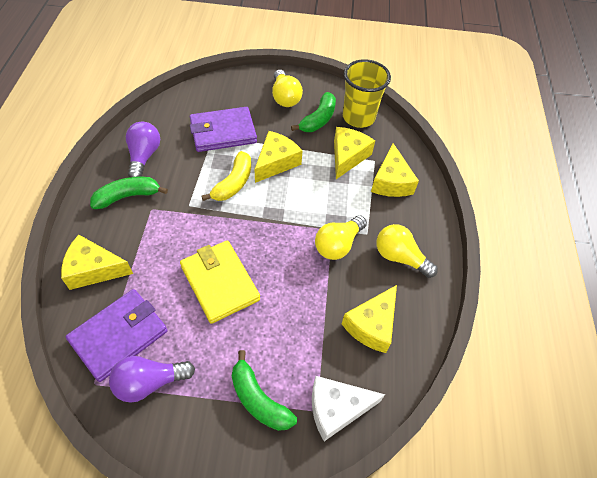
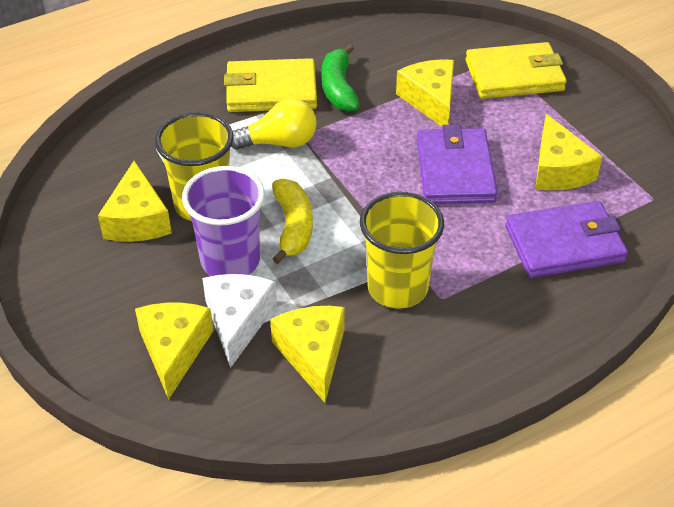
green banana: [90,177,168,209] [232,350,297,431] [291,92,336,132] = 3 -> [321,44,360,112] = 1
purple cup: none = 0 -> [182,166,265,276] = 1
purple light bulb: [109,356,195,403] [126,122,160,177] = 2 -> none = 0
yellow cup: [343,59,391,128] = 1 -> [155,112,234,221] [360,192,444,309] = 2
yellow light bulb: [272,70,303,107] [315,215,367,260] [376,224,438,278] = 3 -> [231,98,317,150] = 1
yellow wallet: [180,240,260,324] = 1 -> [224,58,317,112] [466,42,567,99] = 2

